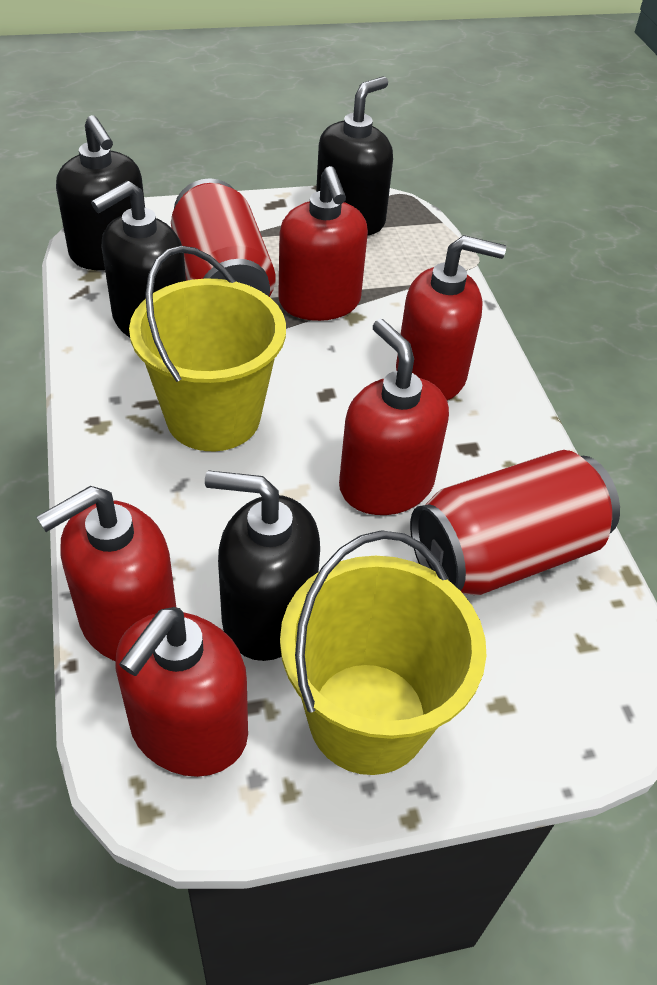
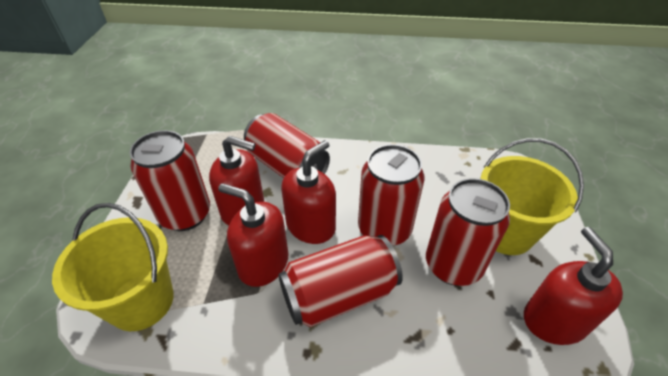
black soap dispenser: [56,115,145,270] [91,181,186,337] [205,470,320,661] [316,77,393,235] = 4 -> none = 0
red can: [171,178,276,297] [410,450,620,596] = 2 -> [130,130,210,231] [244,113,330,178] [278,235,403,327] [358,144,424,246] [426,178,510,286] = 5
red soap dispenser: [37,486,176,661] [116,607,248,777] [278,166,368,321] [339,319,449,515] [396,235,506,400] = 5 -> [209,136,264,226] [218,183,289,287] [281,140,336,244] [524,227,623,345] = 4

